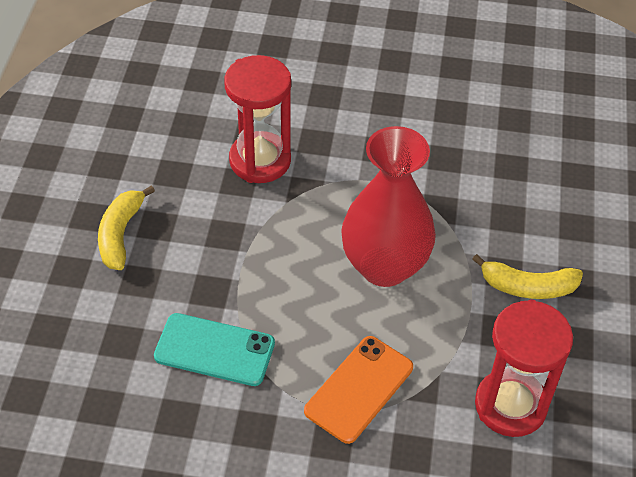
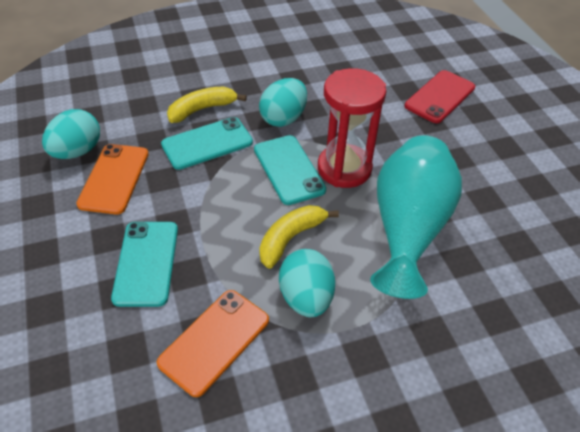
orange phone: [304,336,413,444] = 1 -> [76,144,149,215] [157,290,269,397] = 2
red hourglass: [224,55,291,183] [475,299,573,437] = 2 -> [318,68,387,188] = 1
red phone: none = 0 -> [405,70,475,123] = 1
red vase: [341,126,436,287] = 1 -> none = 0
turquoise egg: none = 0 -> [42,109,100,159] [259,78,307,127] [279,249,335,317] = 3
turquoise phone: [154,313,275,386] = 1 -> [111,222,178,307] [161,117,253,170] [254,135,326,205] = 3
turquoise vase: none = 0 -> [370,135,462,299] = 1

